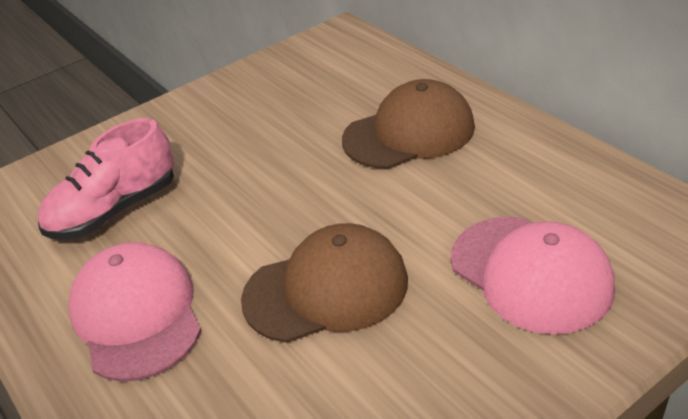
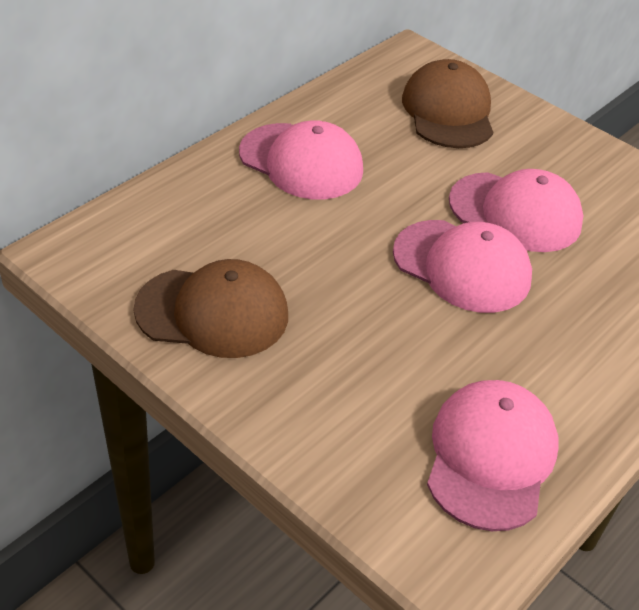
pink cap: [68,242,201,382] [451,217,615,334] = 2 -> [239,120,363,199] [393,220,532,313] [427,380,558,531] [449,169,583,252] = 4
pink shoe: [37,118,174,240] = 1 -> none = 0

